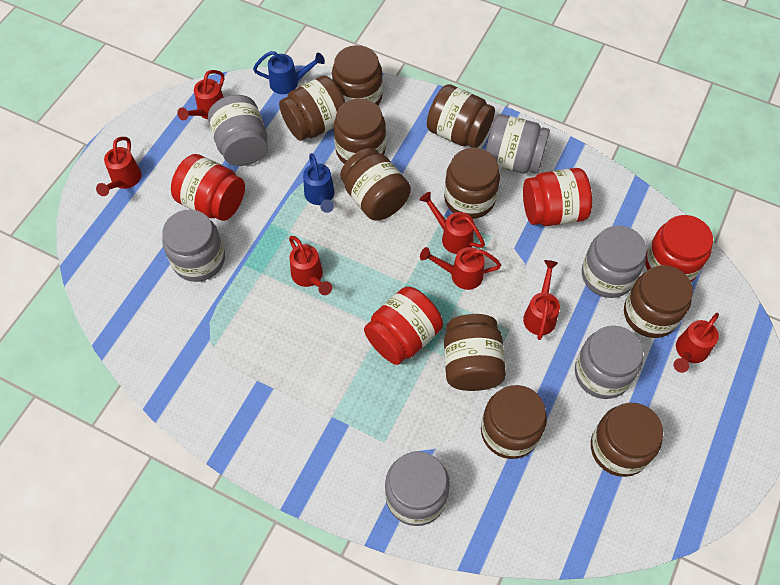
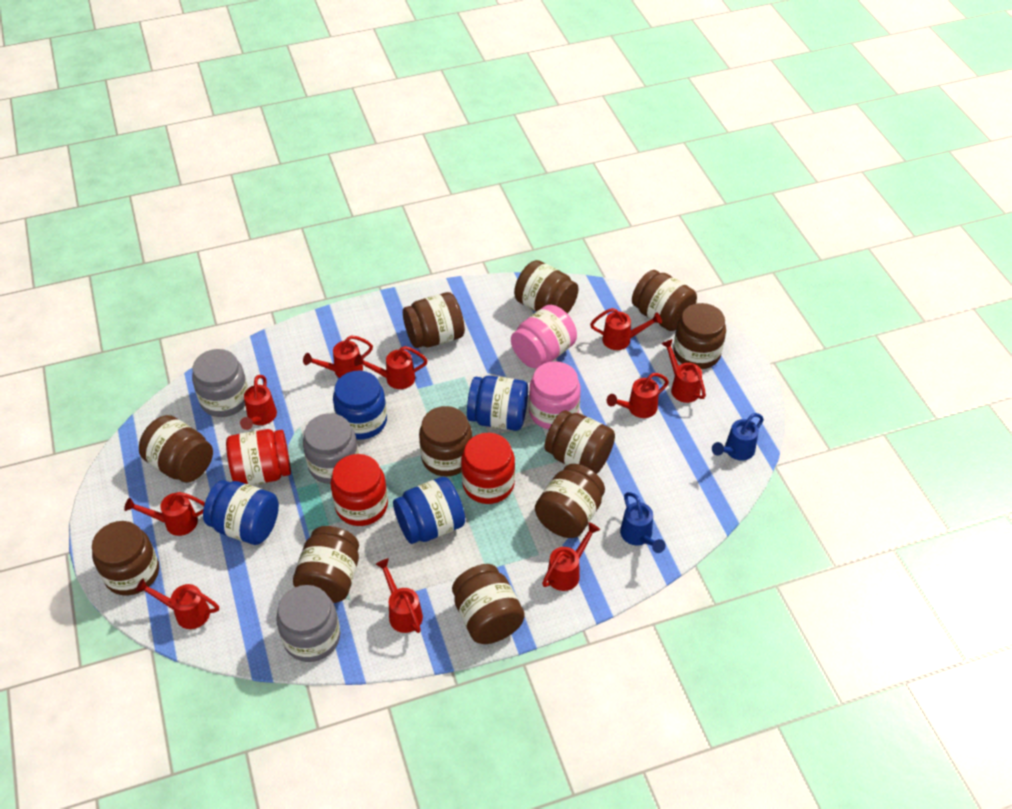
blue jar: none = 0 -> [203,480,279,545] [333,371,387,440] [393,477,465,544] [467,376,528,431] = 4
brown jar: [279,76,345,141] [332,45,383,106] [334,98,386,164] [340,148,411,220] [427,84,495,148] [444,148,500,219] [444,314,506,391] [481,385,547,459] [591,403,663,477] [624,265,693,338] = 10 -> [92,521,159,595] [139,415,213,483] [293,526,359,603] [403,292,465,348] [419,406,472,477] [452,564,525,644] [514,260,579,314] [535,464,605,538] [545,410,615,474] [632,270,697,331] [673,303,726,369] = 11
grey jar: [162,210,225,282] [208,95,268,166] [385,451,450,526] [486,114,550,174] [575,325,643,399] [582,226,647,298] = 6 -> [192,349,248,417] [276,585,340,662] [303,413,359,484] = 3
pink jar: none = 0 -> [511,305,577,368] [529,361,581,429] = 2
red jar: [171,154,245,221] [364,286,443,365] [523,168,592,226] [645,215,713,282] = 4 -> [226,429,291,486] [330,454,388,526] [461,433,515,504] = 3
red watering can: [96,137,141,196] [177,70,224,120] [289,236,332,295] [420,192,485,254] [420,247,501,290] [523,260,560,340] [673,313,719,373] = 7 -> [124,492,205,536] [135,579,219,629] [240,375,277,430] [303,336,373,378] [354,346,428,389] [376,558,423,633] [542,522,600,591] [590,308,662,350] [607,373,669,418] [661,339,706,403] = 10

